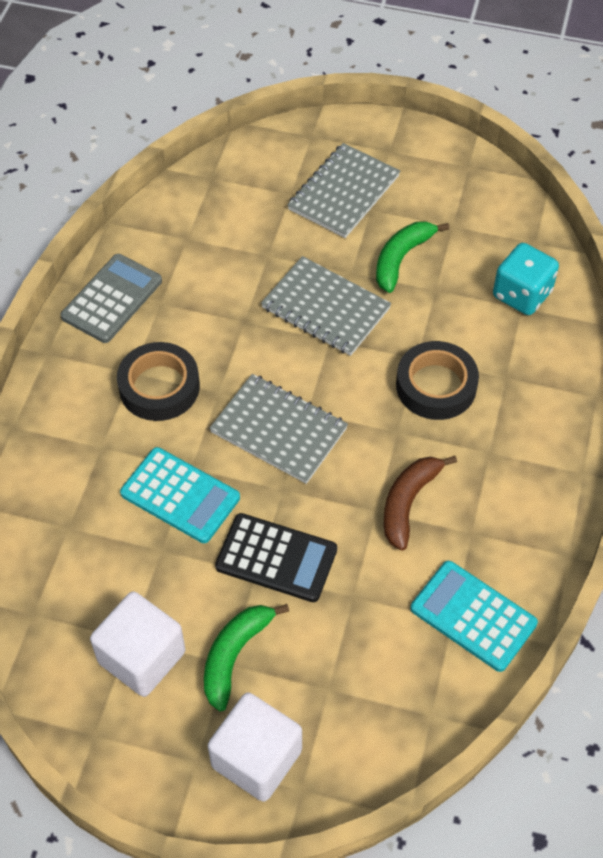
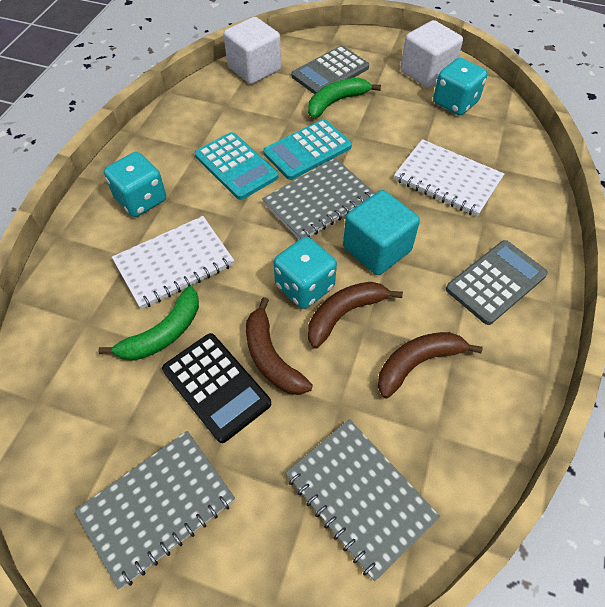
black tape: [117,342,200,421] [396,341,479,420] = 2 -> none = 0
brown banana: [384,456,457,550] = 1 -> [246,297,313,395] [308,282,403,349] [378,332,483,398] = 3
grey calculator: [61,254,162,343] = 1 -> [292,46,369,94] [446,240,548,325] = 2
turquoise cube: none = 0 -> [343,190,420,275] = 1
turquoise dice: [493,243,559,315] = 1 -> [104,152,166,217] [274,237,337,309] [433,58,487,115] = 3
white notebook: none = 0 -> [112,216,234,309] [394,139,504,217] = 2

